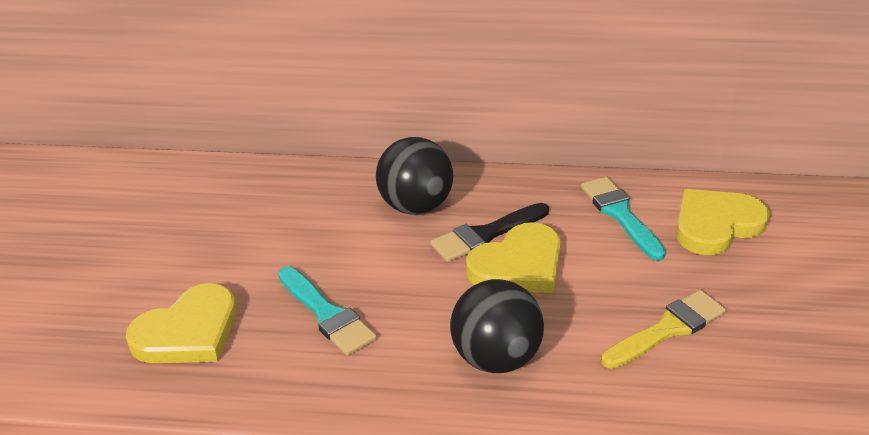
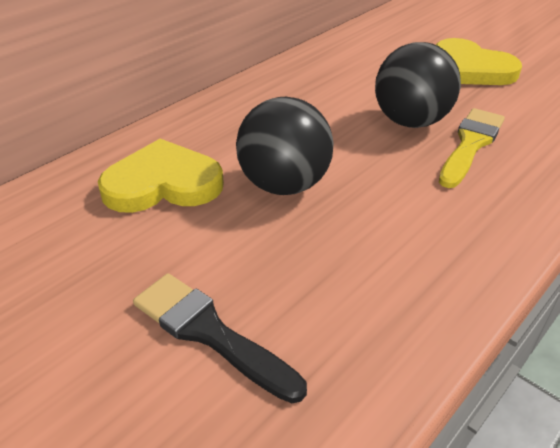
turquoise brush: [278,266,377,356] [581,177,666,261] = 2 -> none = 0
yellow heart: [126,283,237,363] [466,222,561,293] [676,189,770,255] = 3 -> [98,139,224,213] [436,38,522,85] = 2

